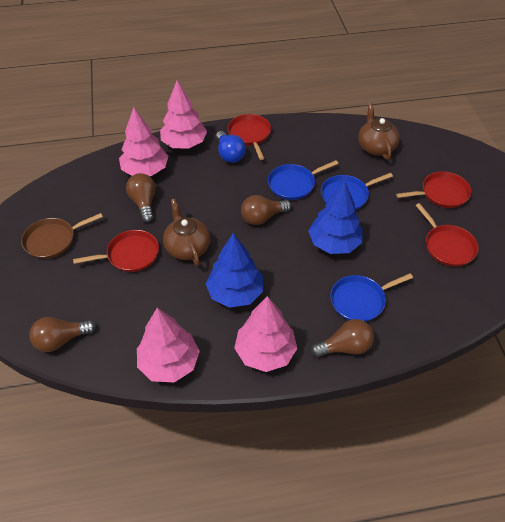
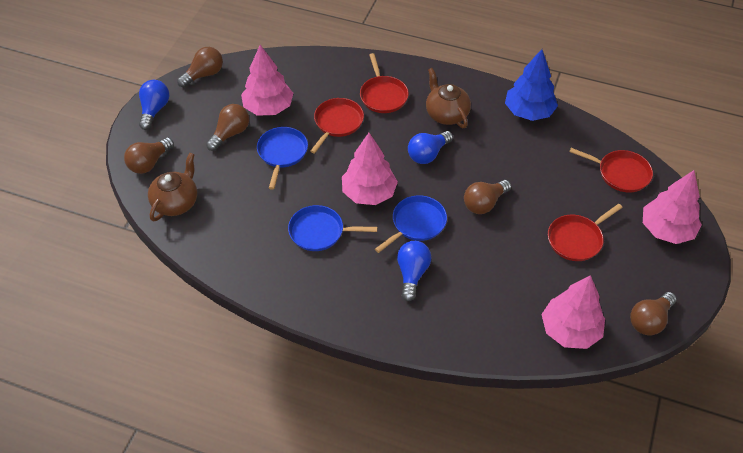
blue light bulb: [216,131,246,163] = 1 -> [139,80,169,130] [397,241,431,301] [408,131,453,164] = 3
blue tree: [205,233,263,308] [308,181,362,254] = 2 -> [505,49,558,121] = 1
brown light bulb: [29,317,96,352] [126,173,156,223] [241,195,291,225] [311,319,374,357] = 4 -> [124,138,174,174] [177,47,223,88] [206,104,249,151] [464,180,511,214] [630,292,677,335] = 5
brown pan: [21,213,103,259] = 1 -> none = 0

